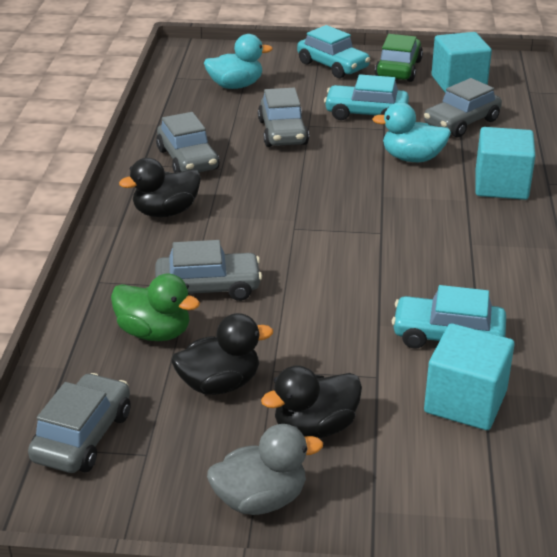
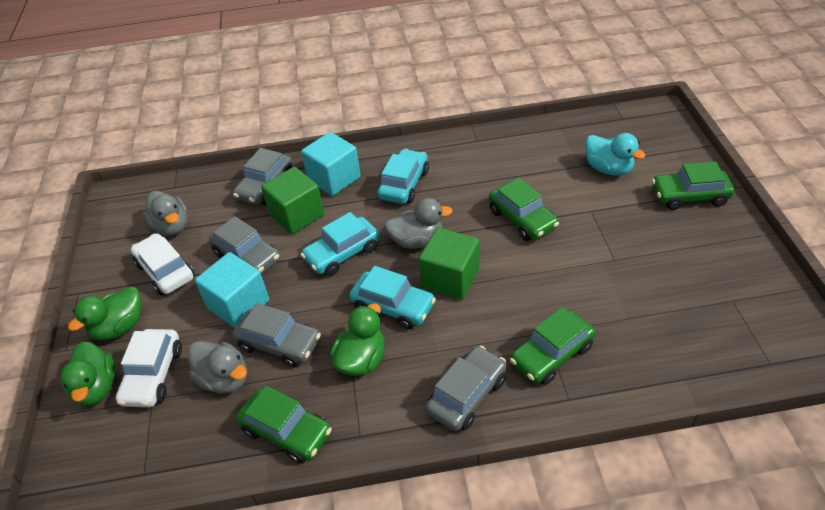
black duck: [119,158,201,217] [172,313,273,395] [261,366,362,439] = 3 -> none = 0
green car: [375,34,423,82] = 1 -> [236,386,332,464] [489,178,559,241] [510,307,596,385] [652,161,734,210] = 4
green cube: none = 0 -> [261,167,324,234] [419,228,479,300] = 2
green duck: [111,274,200,341] = 1 -> [60,342,115,406] [68,286,142,340] [330,303,385,376] = 3
grey car: [28,373,130,473] [155,240,262,301] [156,112,220,173] [258,88,309,147] [424,78,502,137] = 5 -> [209,216,280,275] [232,303,321,367] [233,148,292,205] [425,346,507,431] = 4
grey duck: [207,424,323,515] = 1 -> [142,191,188,236] [188,341,247,394] [384,198,453,249] = 3
turquoise cube: [424,323,514,430] [431,32,492,93] [475,127,535,200] = 3 -> [195,252,269,328] [301,132,361,196] = 2
turquoise duck: [204,34,273,89] [372,102,451,162] = 2 -> [585,133,645,176] = 1
white car: none = 0 -> [116,329,182,407] [131,233,195,295] = 2

